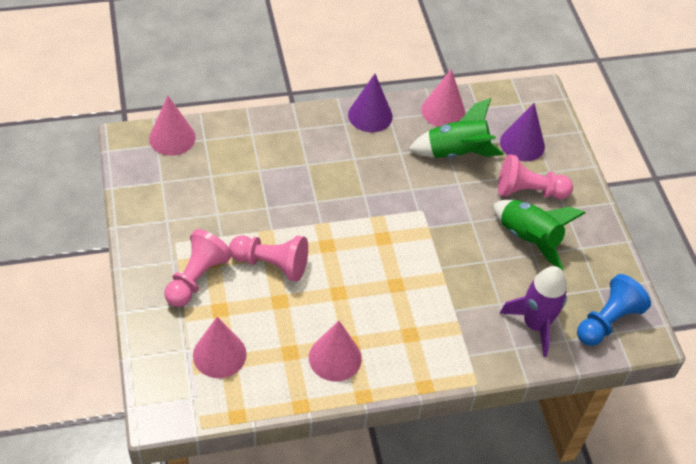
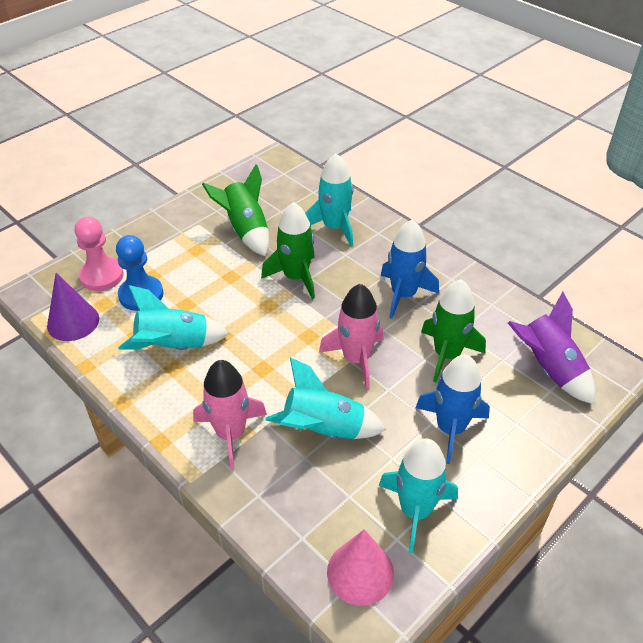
blue rocket: none = 0 -> [380,219,439,319] [416,354,490,464] = 2
green rocket: [408,98,504,158] [493,200,585,270] = 2 -> [202,164,269,256] [261,202,315,299] [421,279,486,382] = 3
pink cone: [149,96,196,156] [193,317,247,378] [309,321,362,381] [421,69,465,127] = 4 -> [327,529,394,606] = 1
pink pawn: [164,229,232,307] [229,235,308,282] [498,154,573,199] = 3 -> [75,217,124,291] = 1
pink rocket: none = 0 -> [193,360,267,470] [319,284,384,389] = 2
purple cone: [348,74,393,132] [500,103,545,161] = 2 -> [47,273,99,341] = 1
turquoise rocket: none = 0 -> [119,285,229,350] [265,357,386,439] [305,153,353,246] [378,438,458,553] = 4

